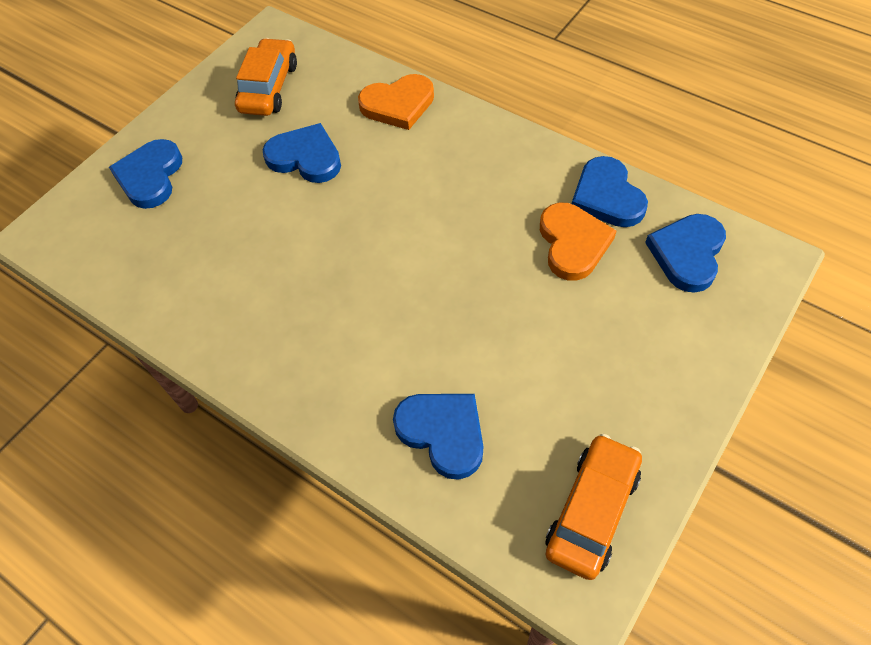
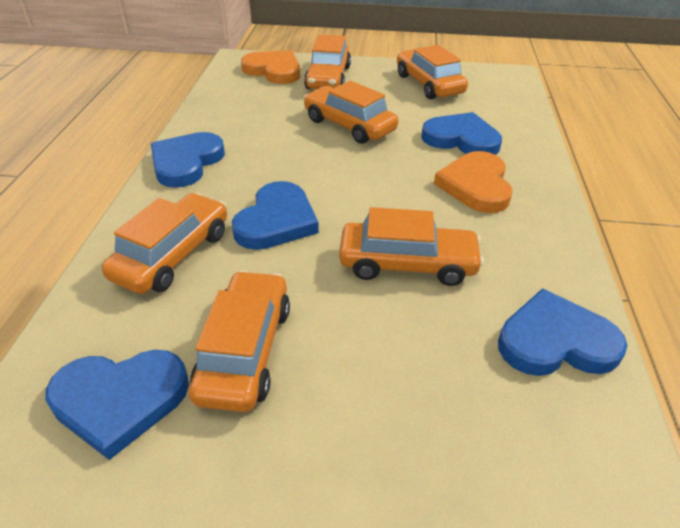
orange car: [235,38,297,116] [546,434,642,580] = 2 -> [102,193,227,294] [189,270,290,412] [303,81,398,144] [304,34,351,89] [339,207,484,286] [397,45,468,99] = 6

